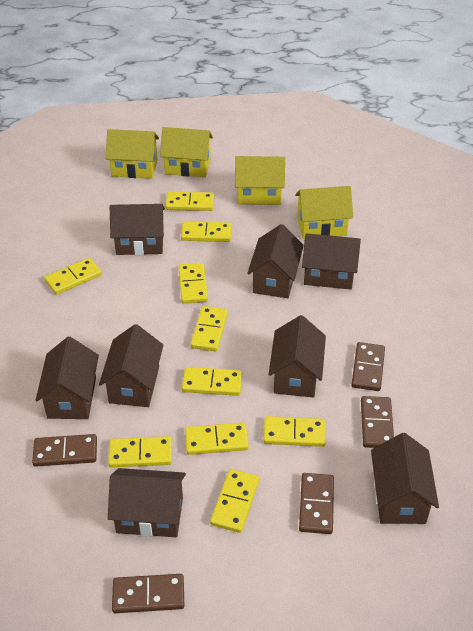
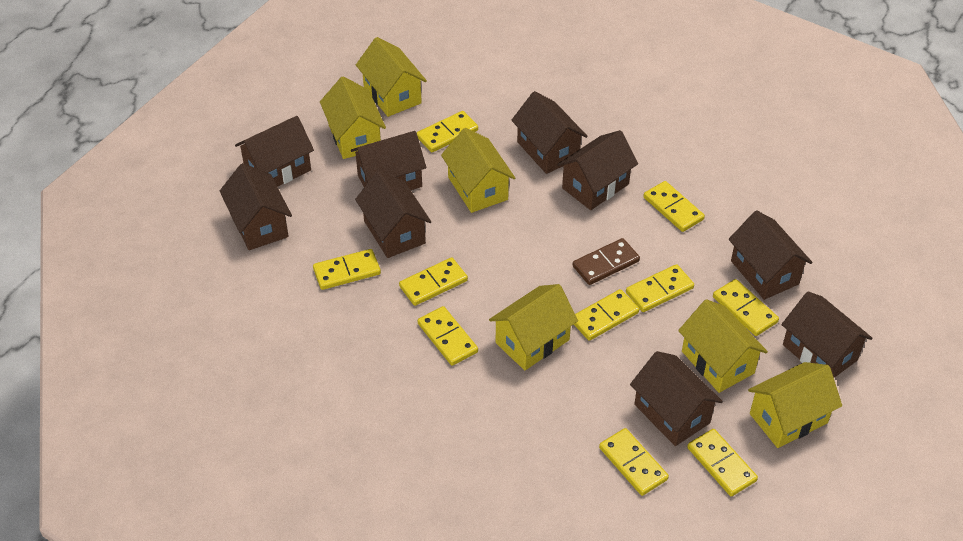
brown domino: [32,434,97,467] [112,574,184,613] [299,473,334,534] [351,342,385,391] [361,396,394,448] = 5 -> [573,238,640,285] = 1
brown house: [36,337,99,419] [99,324,163,407] [108,468,186,537] [110,204,165,255] [247,224,304,298] [269,315,326,398] [302,233,361,290] [371,433,439,524] = 8 -> [220,163,292,250] [235,116,314,187] [351,131,426,190] [355,171,431,258] [511,91,588,174] [557,130,638,210] [630,351,723,446] [729,210,813,300] [781,291,872,378] = 9
yellow house: [106,129,159,179] [160,127,213,177] [235,156,285,205] [295,186,353,239] = 4 -> [320,76,386,159] [356,37,427,117] [441,128,515,213] [489,284,578,370] [678,299,768,393] [748,362,842,448] = 6

